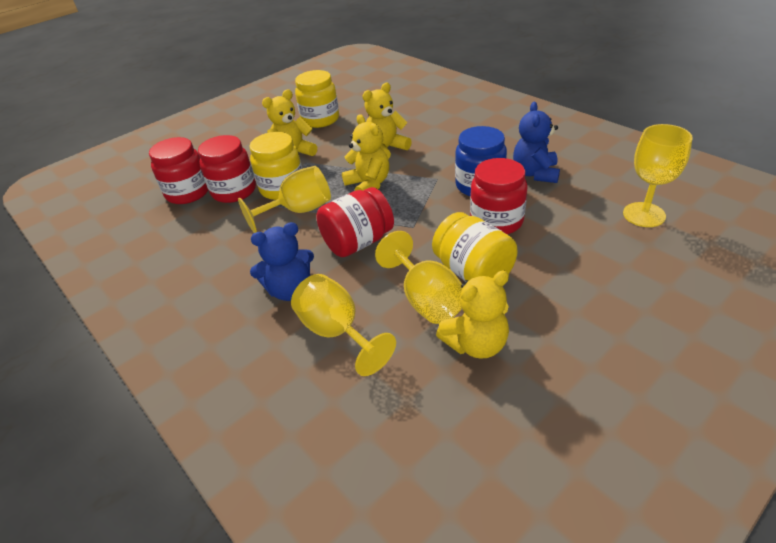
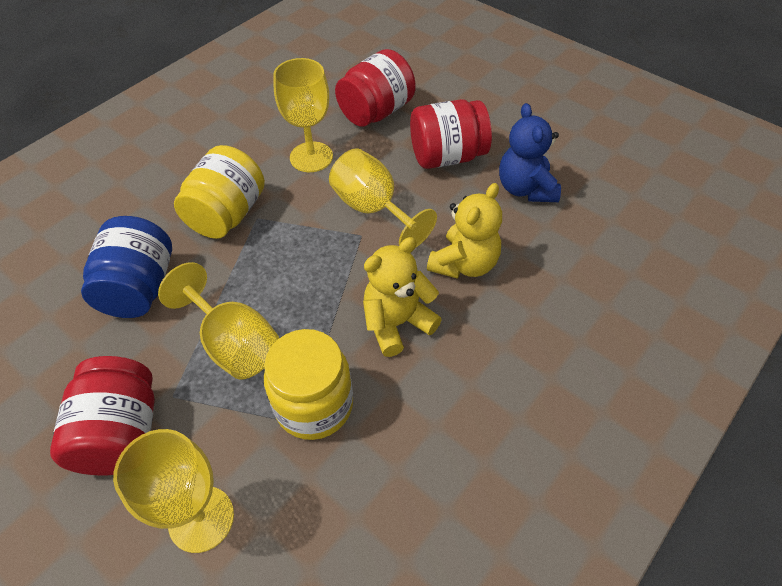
blue teddy bear: [250,222,314,301] [513,102,560,183] = 2 -> [499,103,561,202] = 1
red jar: [149,137,208,204] [198,135,256,203] [316,187,394,257] [470,158,528,234] = 4 -> [50,356,155,475] [335,49,416,127] [410,99,492,169] = 3
yellow jar: [249,132,302,200] [295,70,339,128] [432,212,518,281] = 3 -> [174,145,265,239] [264,329,353,440] = 2
yellow teddy bear: [262,89,317,156] [342,114,389,191] [362,83,412,159] [436,270,509,359] = 4 -> [363,237,442,357] [427,183,502,279] = 2

